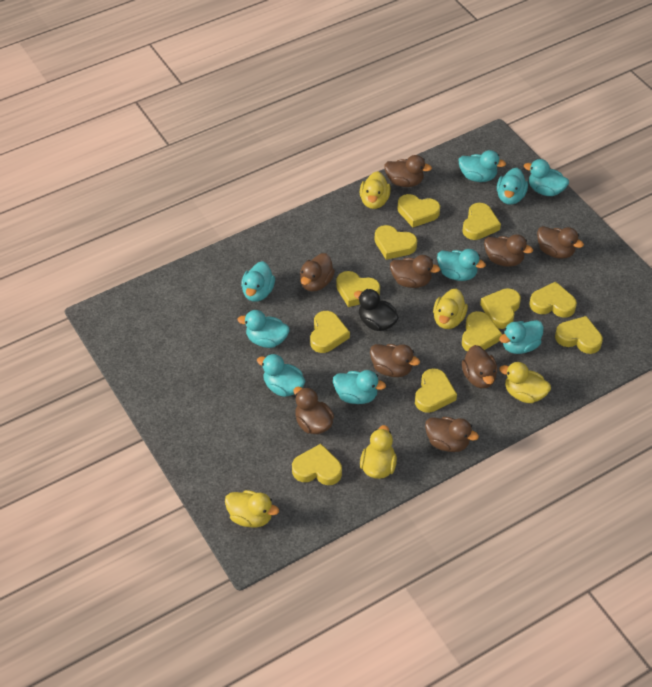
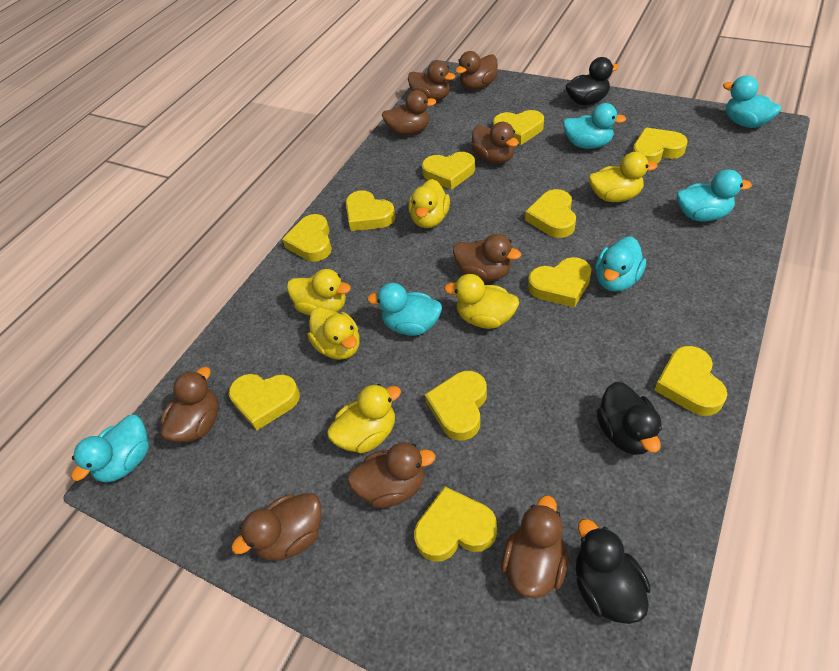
black duck: [354,289,399,331] = 1 -> [565,57,619,105] [576,519,651,624] [596,382,662,455] = 3
turquoise duck: [237,310,290,348] [241,261,275,302] [257,354,306,397] [333,370,386,404] [437,249,486,281] [459,150,506,182] [497,168,528,205] [499,320,544,354] [524,159,569,196] = 9 -> [71,415,149,483] [367,283,442,336] [563,103,626,149] [595,237,646,292] [677,169,752,221] [723,76,781,128] = 6
yellow duck: [225,490,279,528] [360,171,391,209] [360,425,397,479] [433,289,468,329] [499,362,551,403] = 5 -> [287,269,351,315] [308,306,360,360] [327,384,401,454] [408,179,450,228] [444,274,519,329] [589,152,658,202] = 6

